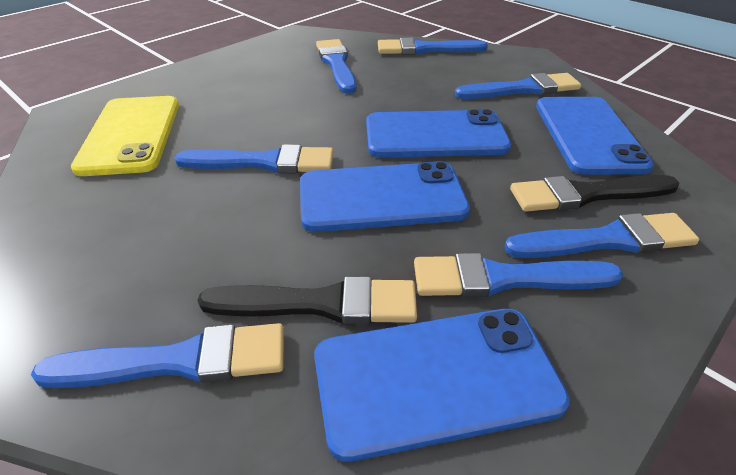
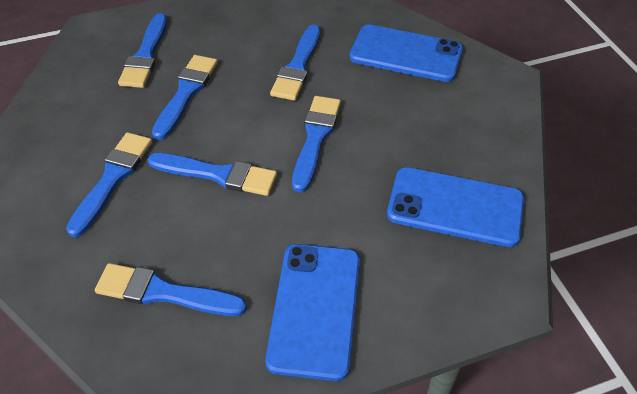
black brush: [197,276,417,324] [510,175,679,212] = 2 -> none = 0
blue phone: [300,161,470,232] [314,309,570,462] [366,109,511,158] [536,97,654,175] = 4 -> [265,244,360,381] [350,24,463,82] [387,167,524,247] = 3
yellow phone: [71,96,179,176] = 1 -> none = 0

